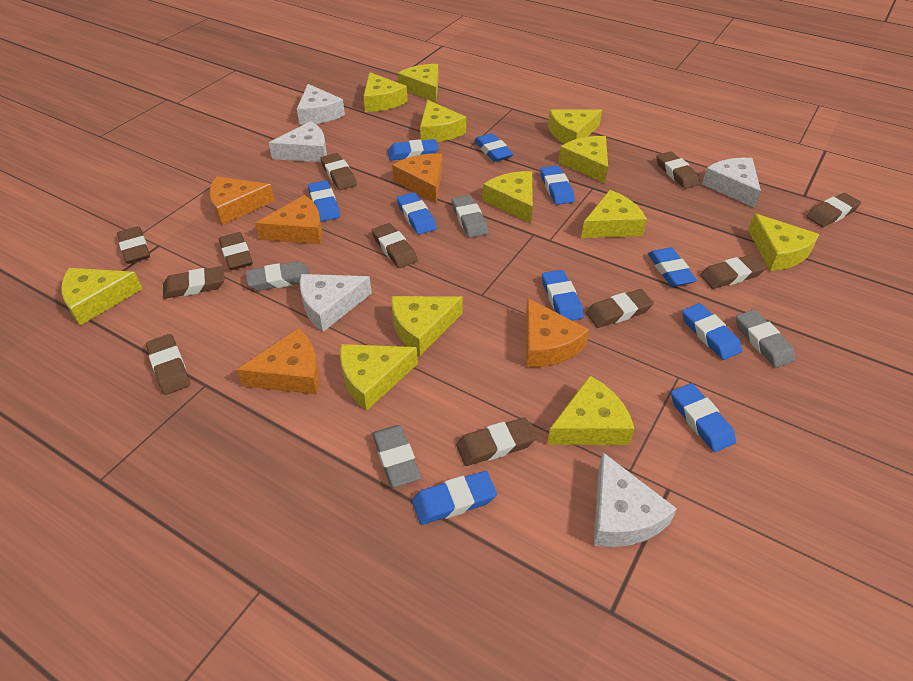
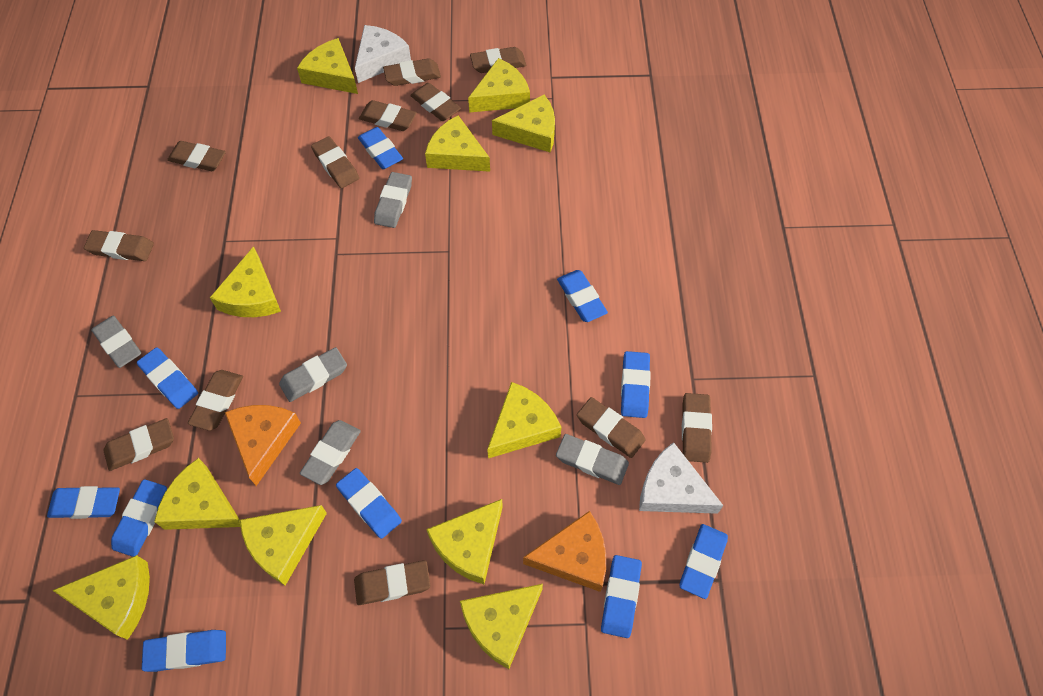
brown eraser: [117,226,150,264] [146,334,190,395] [163,266,225,299] [219,232,253,270] [320,153,357,190] [372,223,418,268] [456,417,536,466] [586,289,654,328] [656,151,700,189] [700,254,766,289] [806,193,861,227] = 11 -> [84,230,154,261] [103,418,174,471] [167,141,226,171] [188,370,243,431] [311,136,359,188] [354,560,431,605] [359,100,417,131] [383,58,441,86] [410,83,461,121] [470,47,526,73] [577,397,646,458] [682,393,712,463] = 12
grey eraser: [246,261,310,291] [372,425,421,488] [452,195,488,238] [736,310,795,368] = 4 -> [91,316,141,368] [279,347,347,402] [300,420,361,485] [374,172,412,228] [556,434,629,485] = 5
orange cheese: [210,176,275,225] [237,328,319,394] [255,195,322,244] [392,154,442,203] [526,298,589,367] = 5 -> [225,405,301,486] [523,511,606,592] = 2
white cheese: [269,121,327,162] [297,84,345,125] [300,274,372,332] [594,453,677,547] [702,158,761,208] = 5 -> [355,25,411,83] [639,442,724,514] = 2
yellow cheese: [61,268,142,326] [340,344,418,411] [363,72,408,112] [391,296,463,356] [398,64,439,102] [420,100,466,142] [483,171,533,223] [547,376,635,445] [548,109,602,144] [559,136,608,183] [581,190,647,238] [748,213,819,271] = 12 -> [52,555,150,640] [154,458,241,530] [210,246,281,317] [240,505,327,586] [297,38,358,94] [425,115,490,172] [426,499,503,584] [460,584,543,669] [468,58,530,113] [487,382,562,458] [492,95,555,152] = 11

